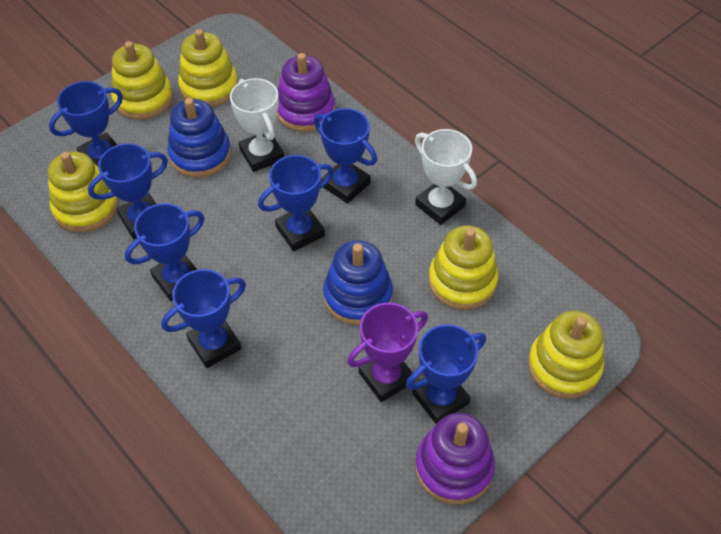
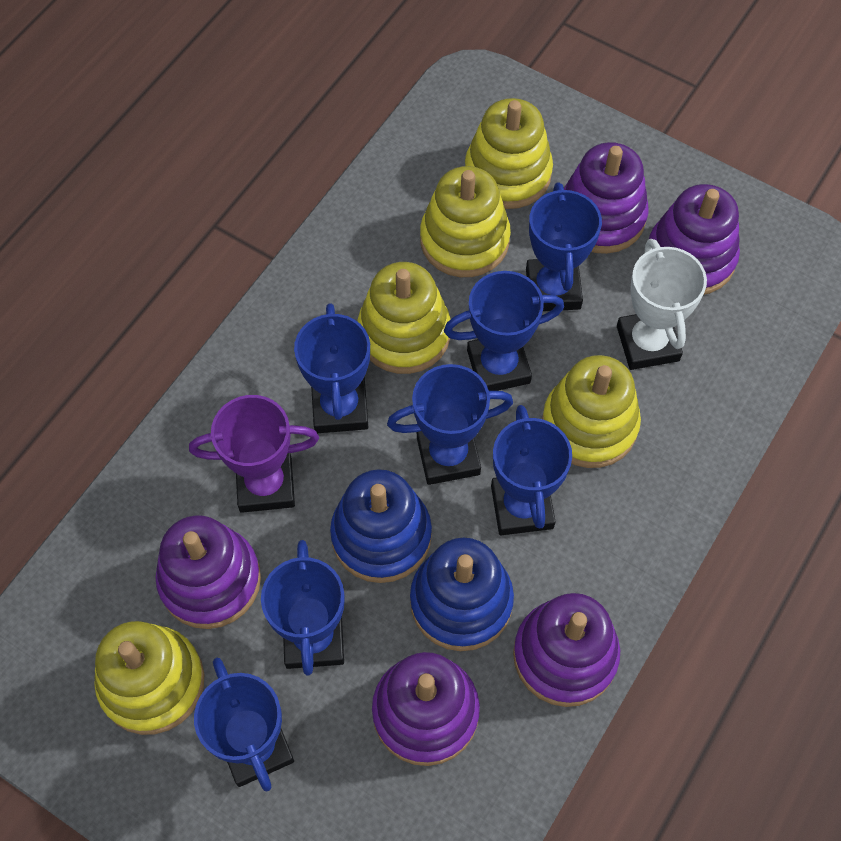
purple stacking toy: [277,53,335,132] [415,413,495,505] = 2 -> [155,515,261,629] [372,652,480,766] [513,593,620,707] [564,142,649,254] [649,184,740,295] = 5
white trophy: [230,78,284,172] [415,129,477,225] = 2 -> [617,239,707,370] = 1

